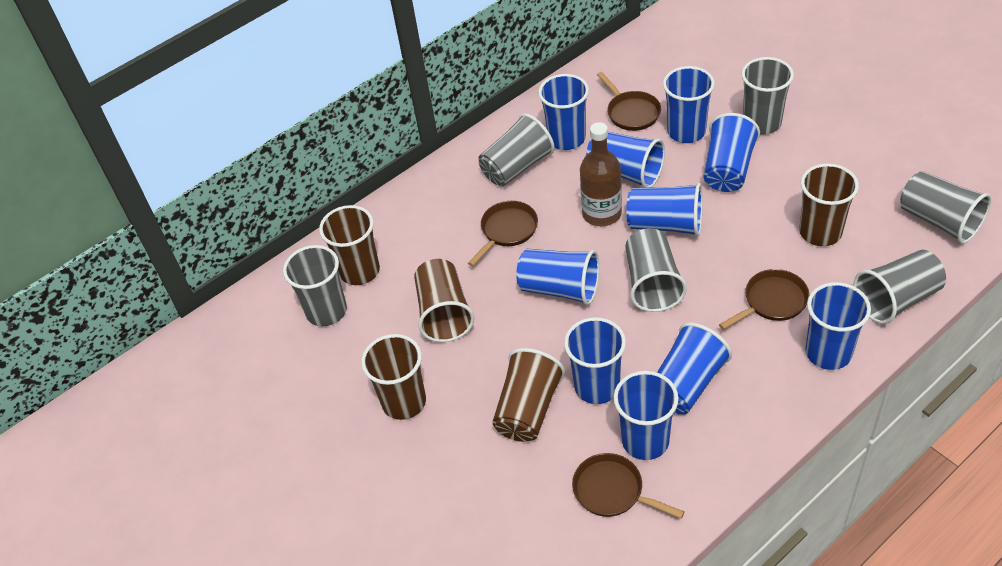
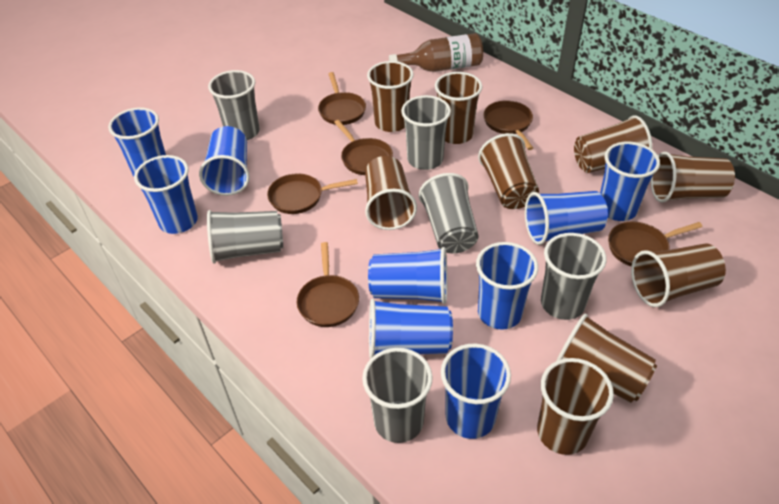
blue cup: [516,249,599,305] [538,74,589,150] [564,317,626,404] [586,132,665,187] [614,371,679,460] [626,183,703,237] [657,323,732,414] [663,66,715,143] [704,113,760,192] [805,282,871,370] = 10 -> [108,107,166,176] [134,155,198,234] [199,126,250,196] [368,247,447,304] [369,299,453,359] [441,343,511,439] [476,242,538,330] [525,191,608,245] [600,142,660,221] = 9
brown cup: [319,205,380,285] [361,334,426,420] [414,259,474,342] [492,348,565,442] [799,164,859,246] = 5 -> [365,156,417,230] [367,61,414,132] [435,72,482,144] [478,133,539,209] [537,358,614,455] [556,314,657,403] [574,115,652,173] [631,243,726,307] [651,152,735,203] = 9
brown pan: [468,201,538,266] [572,453,685,519] [597,72,661,131] [719,269,810,330] = 4 -> [267,173,358,214] [297,242,359,327] [318,72,366,125] [334,120,393,175] [483,100,533,150] [608,221,702,266] = 6

